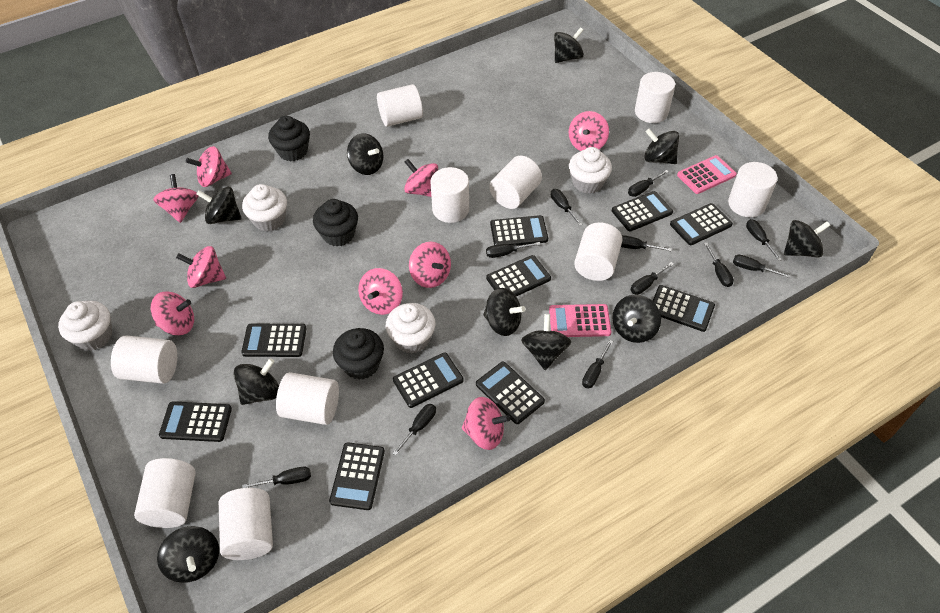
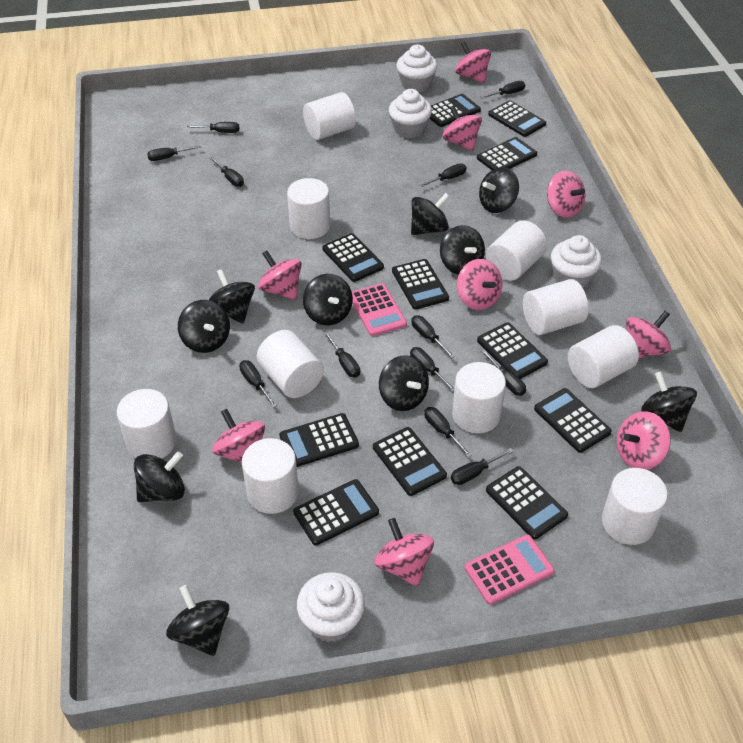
black calculator: [159,401,232,442] [241,324,307,357] [329,442,385,510] [393,352,464,408] [476,362,545,424] [486,255,551,296] [490,215,548,246] [612,191,673,231] [653,285,715,332] [670,203,733,245] = 10 -> [279,413,359,467] [293,479,379,546] [322,233,384,282] [373,427,447,496] [392,259,449,310] [430,94,481,127] [477,137,537,170] [477,323,548,379] [486,466,568,540] [488,100,546,137] [534,388,612,453] = 11
black cupcake: [268,116,310,161] [313,199,358,247] [333,328,384,380] = 3 -> none = 0
black screwdriver: [242,467,311,488] [392,404,436,455] [486,242,541,258] [551,189,583,226] [582,340,613,388] [621,235,672,252] [628,170,669,197] [630,262,674,295] [704,243,734,287] [733,255,791,278] [746,219,782,261] = 11 -> [147,145,201,161] [187,122,239,133] [209,157,244,187] [239,360,277,408] [324,332,360,378] [410,347,455,392] [412,316,455,358] [419,163,467,187] [424,407,472,457] [451,448,514,485] [481,81,525,99] [481,350,526,396] = 12

